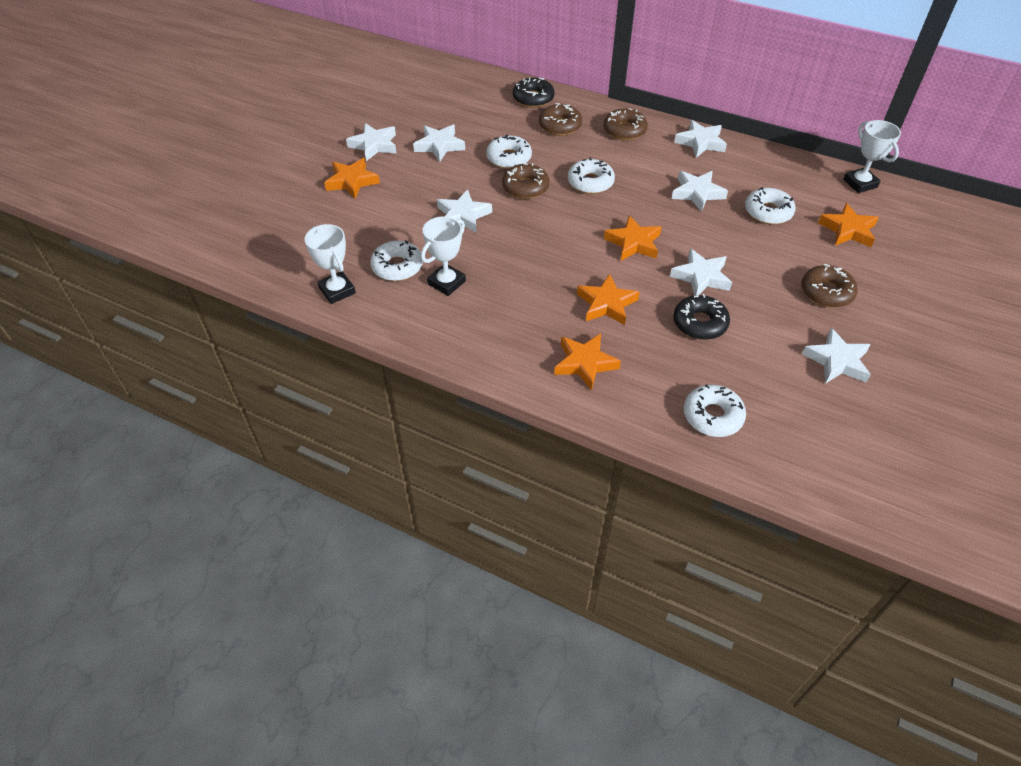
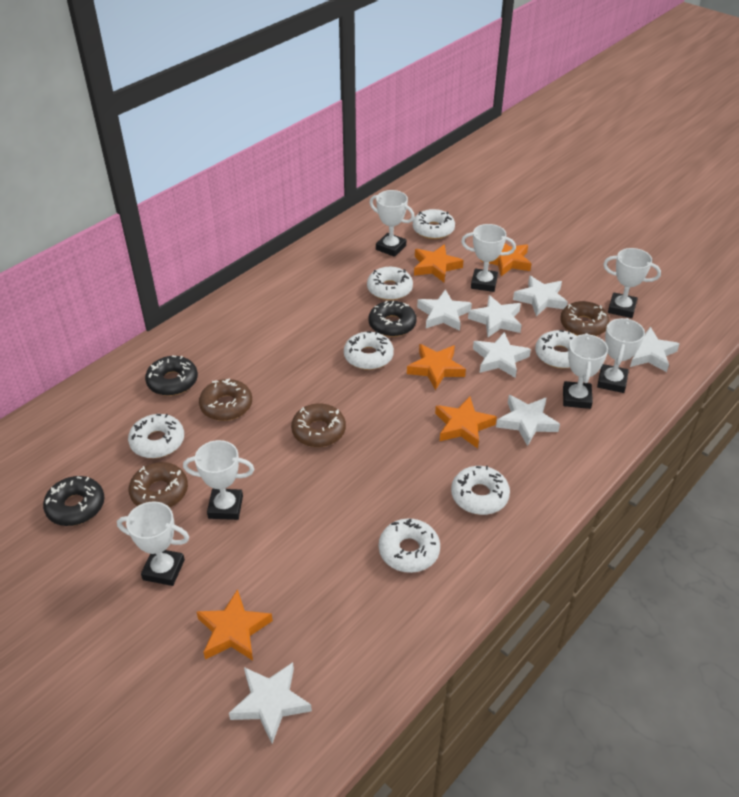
black donut: [513,78,555,108] [673,294,730,340] = 2 -> [43,476,104,526] [145,356,198,396] [368,301,417,337] = 3
white donut: [370,240,423,281] [486,134,532,169] [568,157,615,194] [684,384,746,437] [745,187,796,225] = 5 -> [128,414,184,458] [344,331,394,370] [367,267,413,300] [379,518,440,573] [413,209,455,239] [451,466,510,515] [535,330,576,368] = 7
white trophy: [304,224,356,304] [421,216,466,296] [843,120,901,193] = 3 -> [117,501,189,586] [183,440,254,520] [369,190,415,257] [461,224,516,292] [563,333,608,409] [597,318,645,393] [603,248,661,318] = 7

